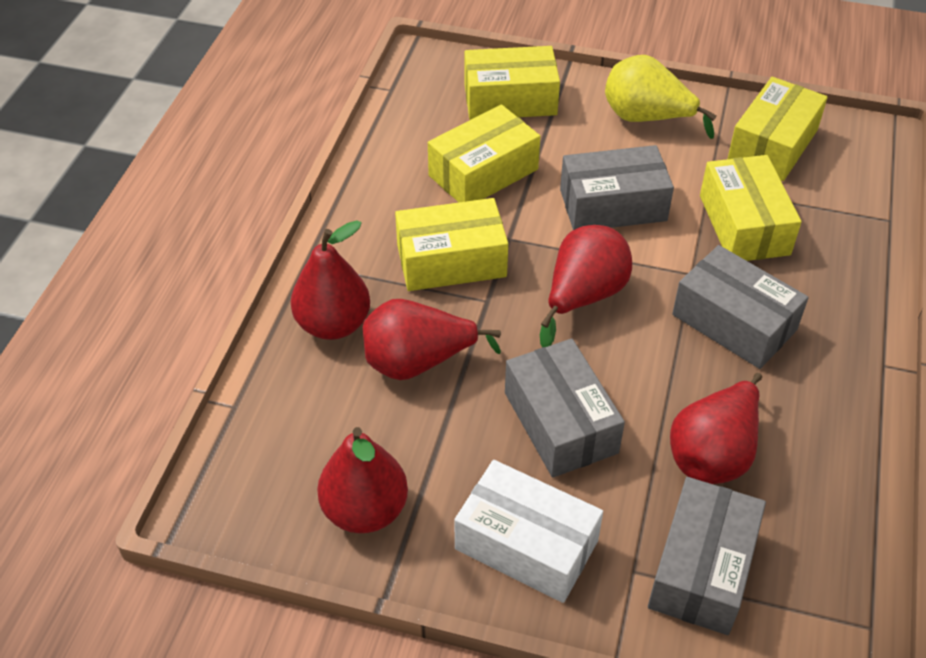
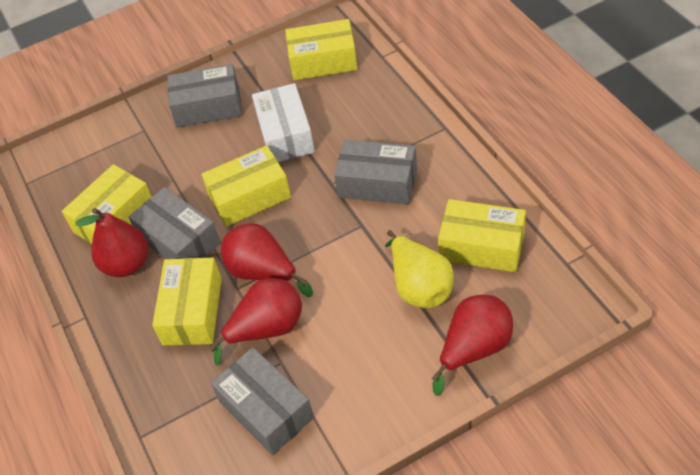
red pear: [291,220,370,340] [317,427,408,533] [363,299,501,380] [540,225,632,347] [670,373,762,484] = 5 -> [76,208,148,277] [209,278,302,365] [221,224,313,297] [432,295,513,396] = 4

